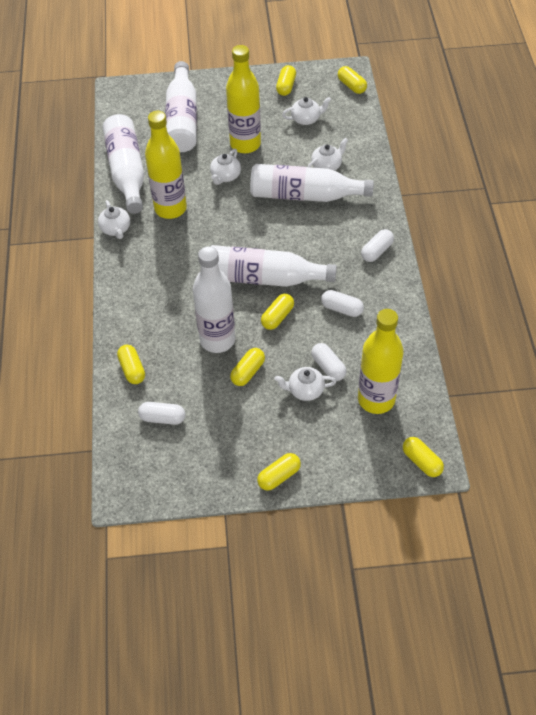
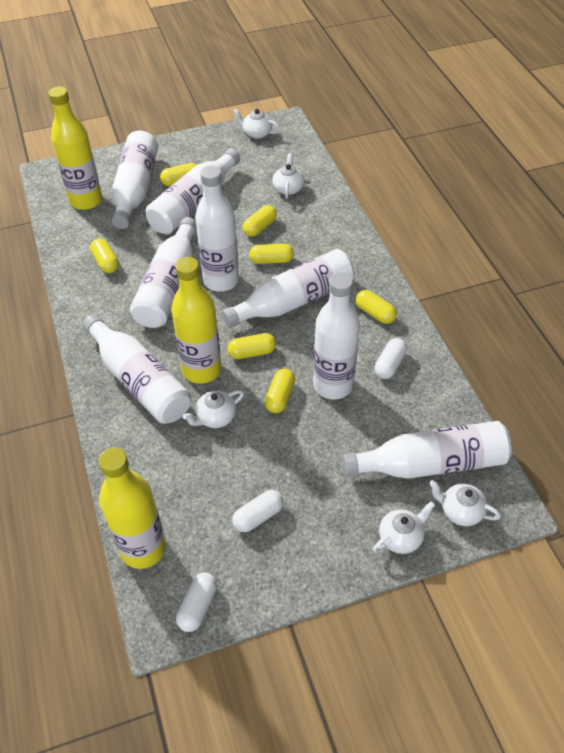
white bottle: [102,114,144,214] [165,61,197,152] [193,246,235,353] [210,245,337,287] [250,164,374,202] = 5 -> [83,314,191,424] [112,130,158,229] [130,217,197,328] [146,149,240,234] [195,166,239,292] [222,249,354,328] [313,272,360,399] [342,421,512,479] = 8
white capsule: [138,402,185,425] [311,343,347,381] [321,290,364,317] [361,229,394,262] = 4 -> [176,572,217,632] [232,490,284,532] [374,338,407,379] = 3

